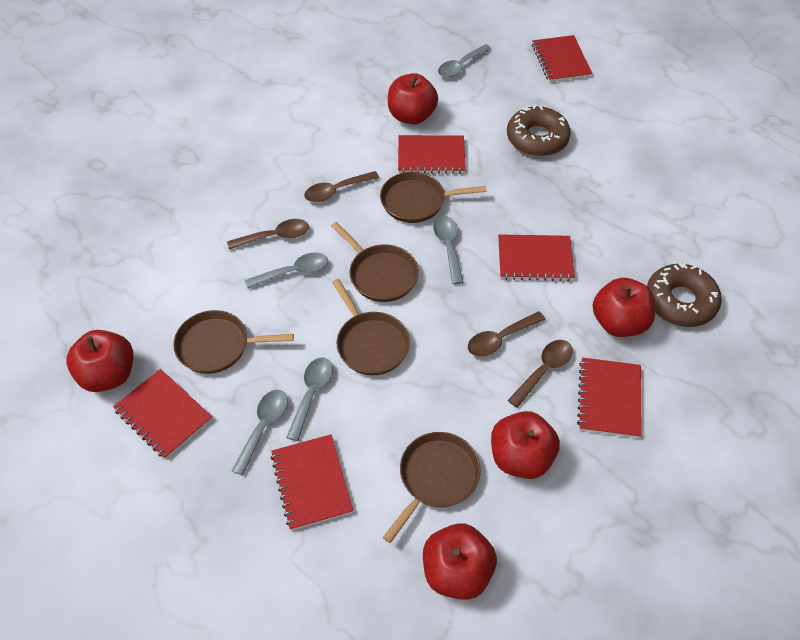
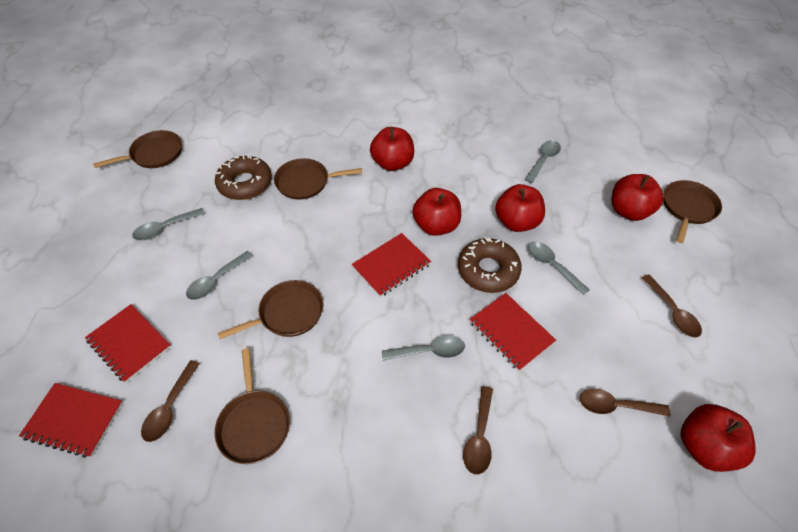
red notebook: [113,369,212,459] [271,434,353,530] [398,135,466,174] [498,234,575,281] [532,35,593,82] [577,358,642,438] = 6 -> [19,383,123,458] [85,304,171,383] [352,233,431,297] [470,293,556,371] = 4

